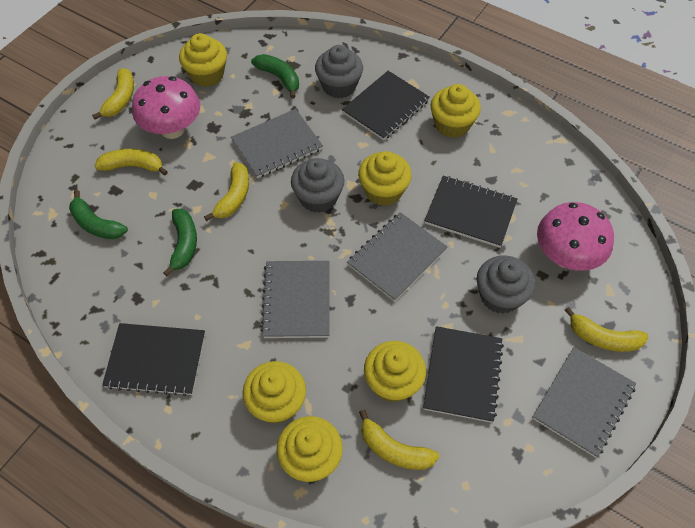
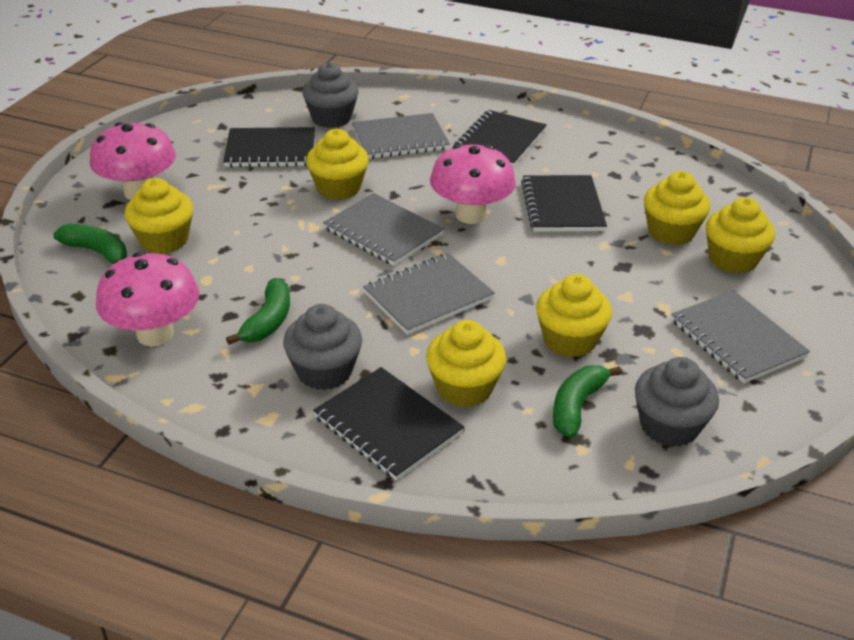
pink mushroom: [132,76,200,139] [537,202,614,271] = 2 -> [89,122,176,200] [96,252,199,346] [430,144,516,224] = 3
yellow banana: [92,68,134,120] [95,149,168,175] [204,162,249,221] [359,410,439,470] [565,307,649,352] = 5 -> none = 0

